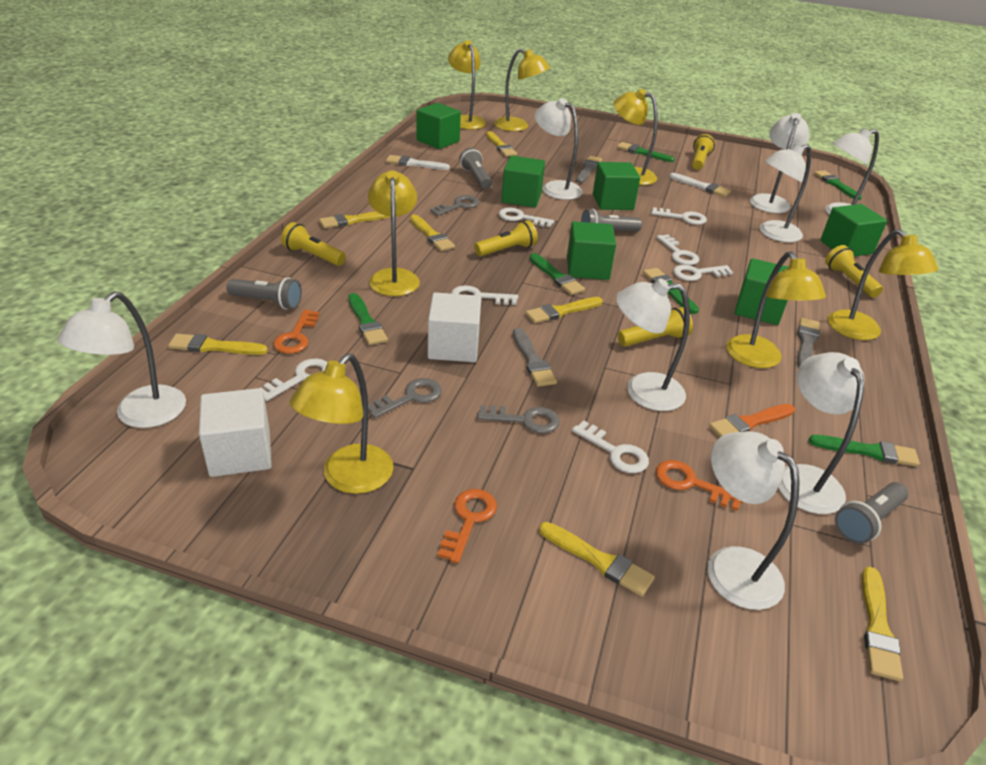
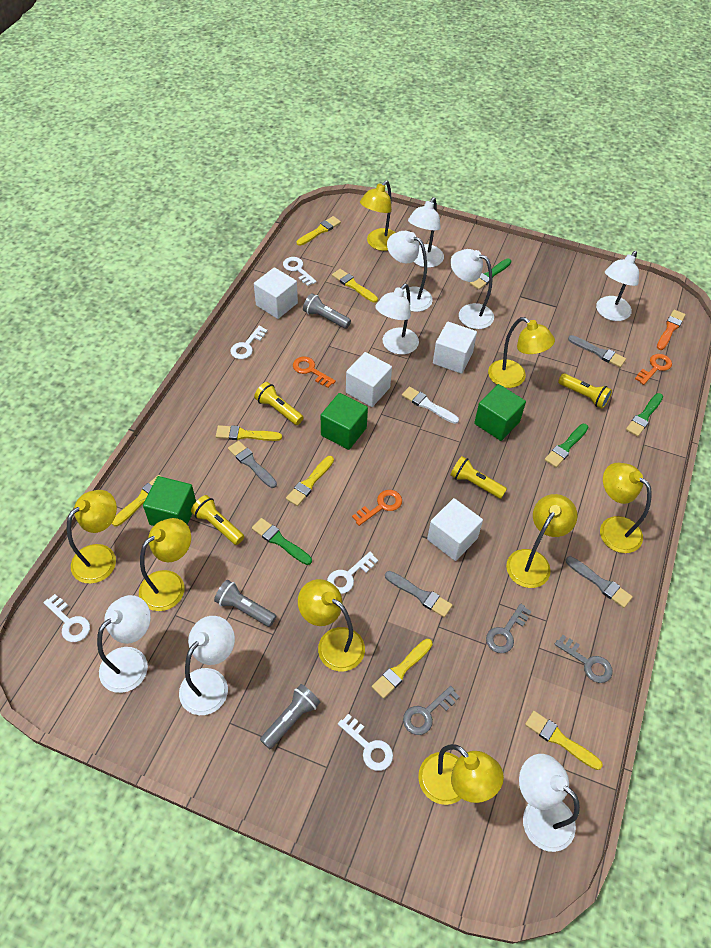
green brush: [348,293,388,345] [529,253,585,295] [617,142,675,162] [643,268,699,314] [809,435,920,467] [814,170,862,200] = 6 -> [252,518,312,565] [470,258,511,290] [544,424,588,468] [626,393,663,437] = 4
green cube: [417,103,461,149] [501,156,545,207] [567,221,616,280] [593,162,640,210] [735,258,789,325] [820,204,887,257] = 6 -> [143,476,196,526] [321,393,368,450] [474,384,526,441] = 3
grey brush: [513,328,557,387] [576,156,602,183] [797,318,820,367] = 3 -> [228,441,277,488] [385,571,452,617] [566,556,633,608] [568,335,626,368] = 4
grey flashlight: [226,277,302,309] [459,148,492,189] [581,209,642,232] [835,482,908,544] = 4 -> [214,580,276,627] [260,684,320,749] [303,293,351,329] = 3
white brush: [386,155,450,170] [669,173,731,197] = 2 -> [402,387,459,424] = 1
white cube: [199,388,272,477] [428,292,481,362] = 2 -> [254,267,298,319] [346,352,392,407] [427,498,483,561] [433,322,477,374] = 4
white key: [262,358,328,401] [451,285,518,305] [499,208,554,227] [572,421,649,473] [651,207,707,225] [657,234,699,265] [673,265,733,281] = 7 -> [43,594,90,642] [230,326,268,359] [283,257,316,286] [327,552,378,594] [338,714,393,771] = 5
yellow flashlight: [281,222,346,266] [474,220,538,256] [618,307,693,347] [692,134,715,170] [825,245,883,298] = 5 -> [191,495,244,545] [254,382,304,425] [450,456,507,499] [558,373,612,409] = 4
yellow lamp: [290,353,394,494] [368,170,420,296] [448,40,486,130] [494,49,550,131] [613,89,658,185] [726,251,826,368] [828,229,938,340] = 7 -> [67,490,117,584] [139,518,191,611] [298,579,365,671] [360,180,396,251] [418,744,504,805] [488,317,555,388] [506,494,577,588] [600,463,652,553] = 8

